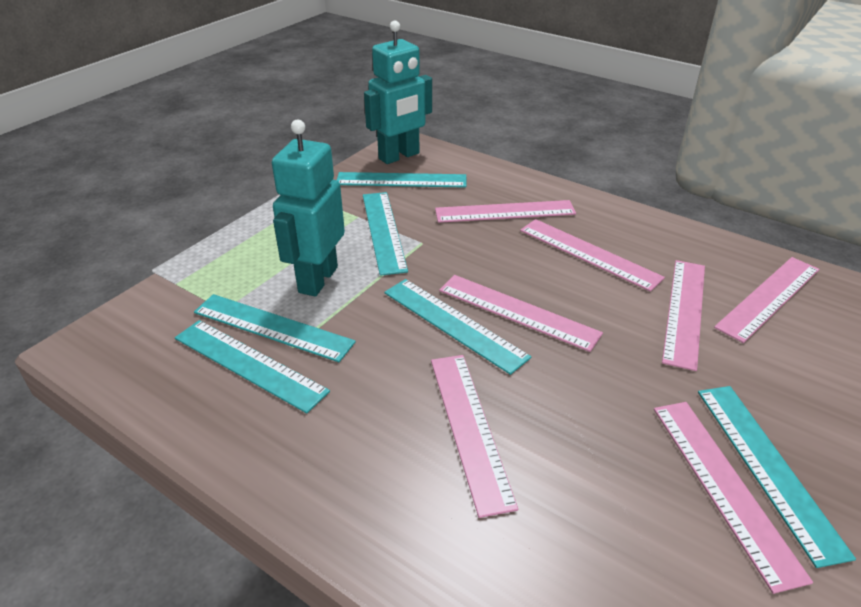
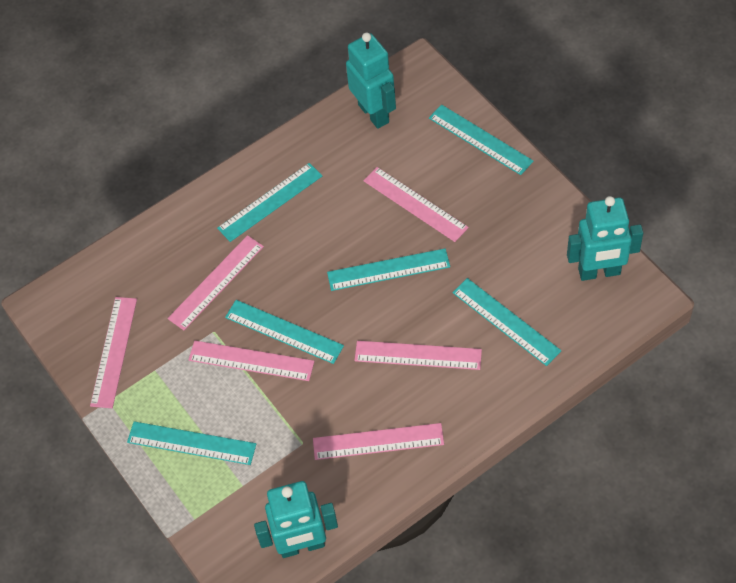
pink ruler: [431,355,518,518] [435,200,576,223] [439,275,603,352] [520,219,665,292] [654,402,813,594] [662,260,705,371] [714,257,819,343] = 7 -> [90,297,137,408] [168,235,264,330] [188,341,314,381] [313,423,444,460] [354,341,482,370] [363,167,469,242] = 6
turquoise robot: [272,120,345,296] [364,20,432,164] = 2 -> [254,481,338,558] [346,32,396,129] [567,196,643,281] = 3

